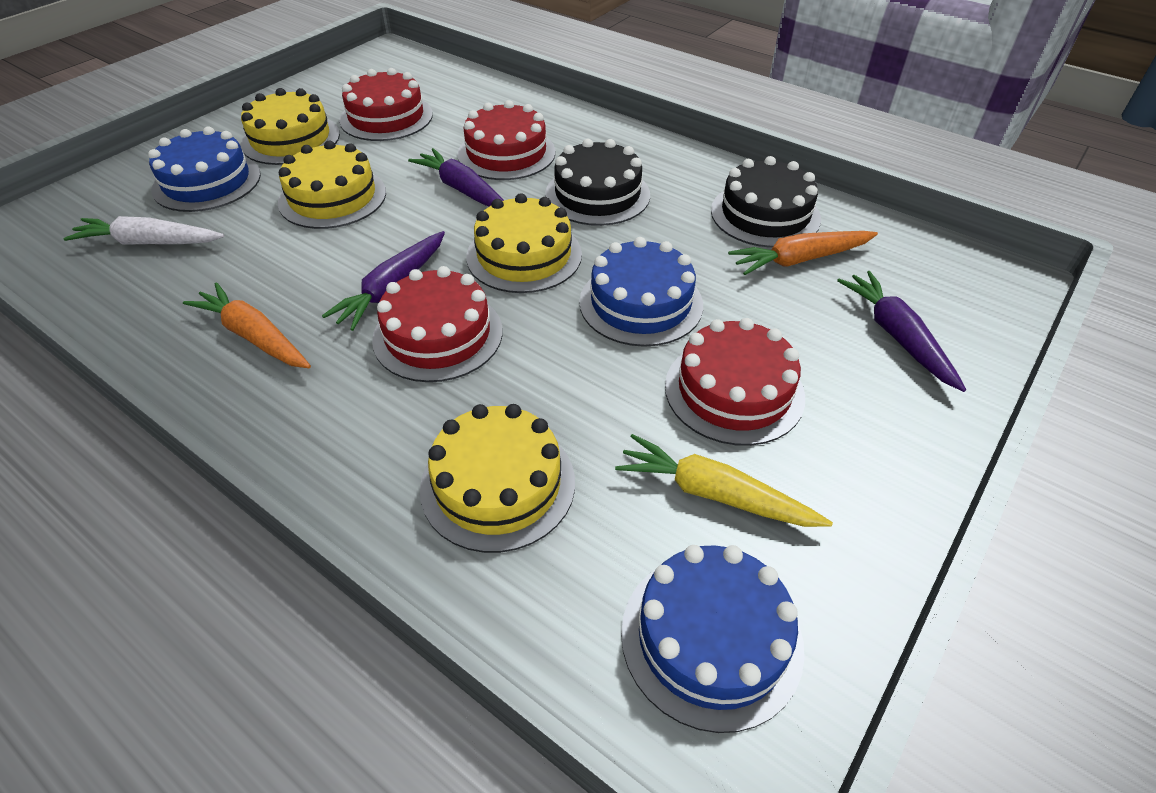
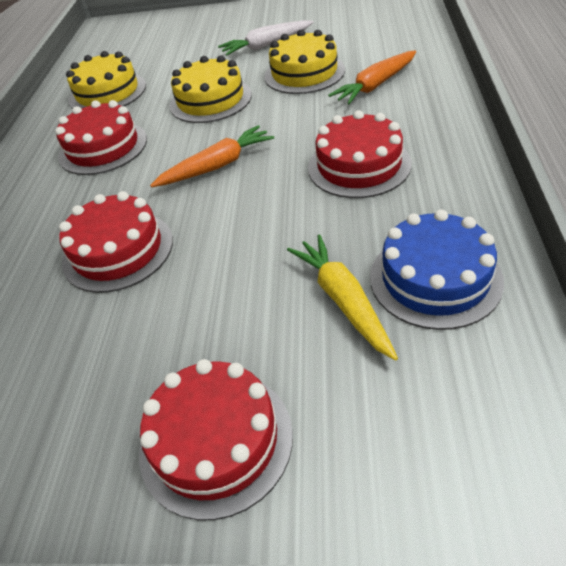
black cake: [545,139,650,226] [711,156,821,248] = 2 -> none = 0
blue cake: [148,126,261,212] [579,237,703,347] [621,545,804,733] = 3 -> [370,209,504,330] = 1
purple carrot: [322,231,445,331] [408,148,504,207] [837,271,966,392] = 3 -> none = 0
yellow cake: [241,88,340,165] [278,140,386,229] [420,404,575,553] [466,193,582,293] = 4 -> [66,51,146,109] [169,55,252,123] [264,29,345,94] = 3

